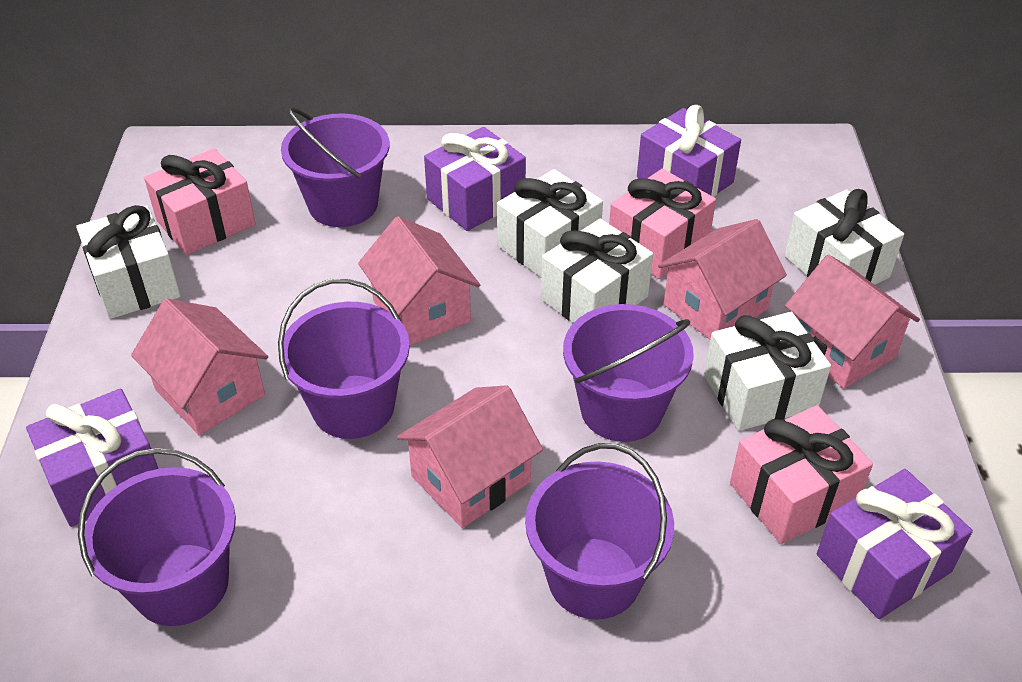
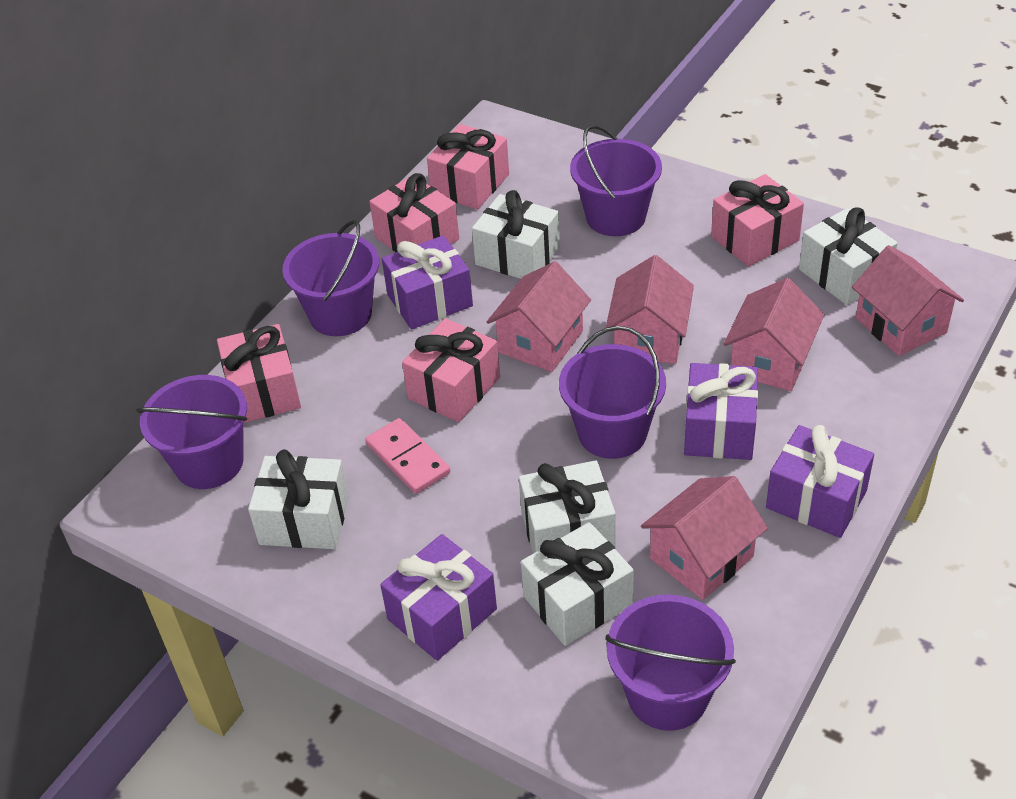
pink domino: none = 0 -> [365,418,450,494] = 1
pink gift: [144,148,256,255] [609,169,716,279] [730,405,873,544] = 3 -> [217,324,301,423] [369,173,459,252] [402,318,500,422] [427,124,509,209] [711,174,804,267] = 5

